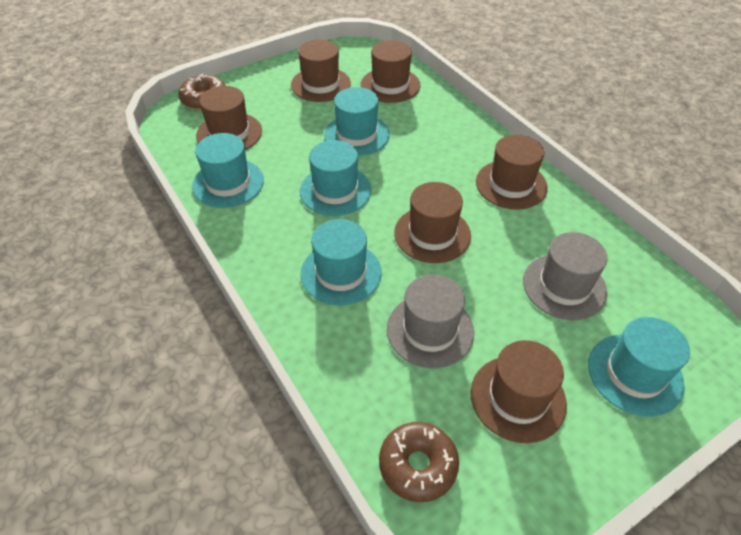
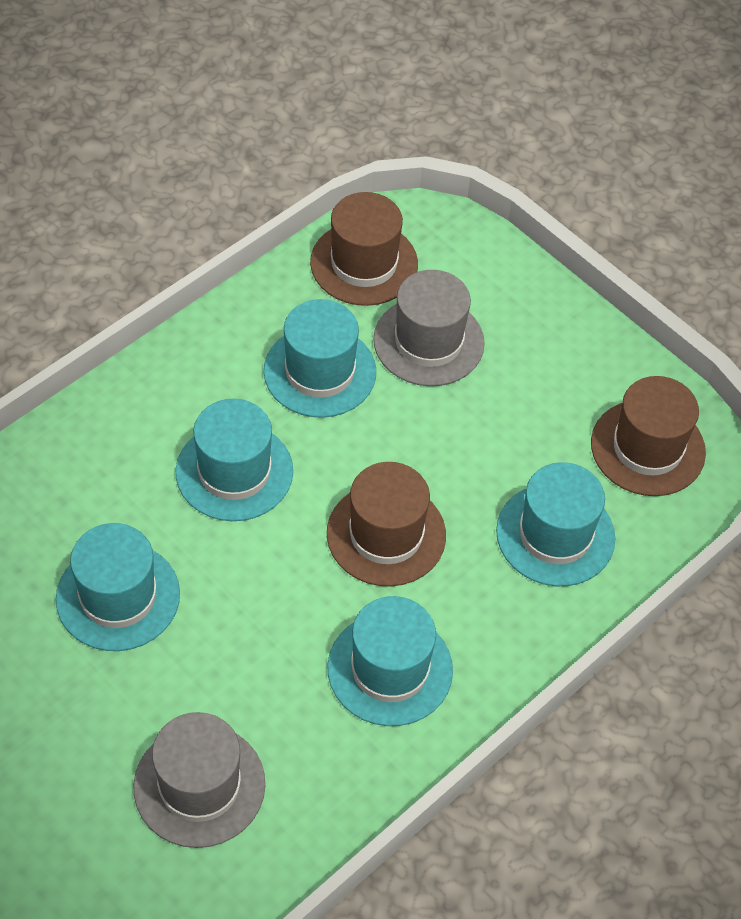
brown donut: [179,74,226,110] [379,422,459,502] = 2 -> none = 0
brown hat: [196,86,262,150] [291,40,351,102] [361,40,420,103] [394,182,471,263] [470,340,567,443] [476,134,548,210] = 6 -> [310,192,418,306] [327,462,446,586] [591,376,706,496] = 3

